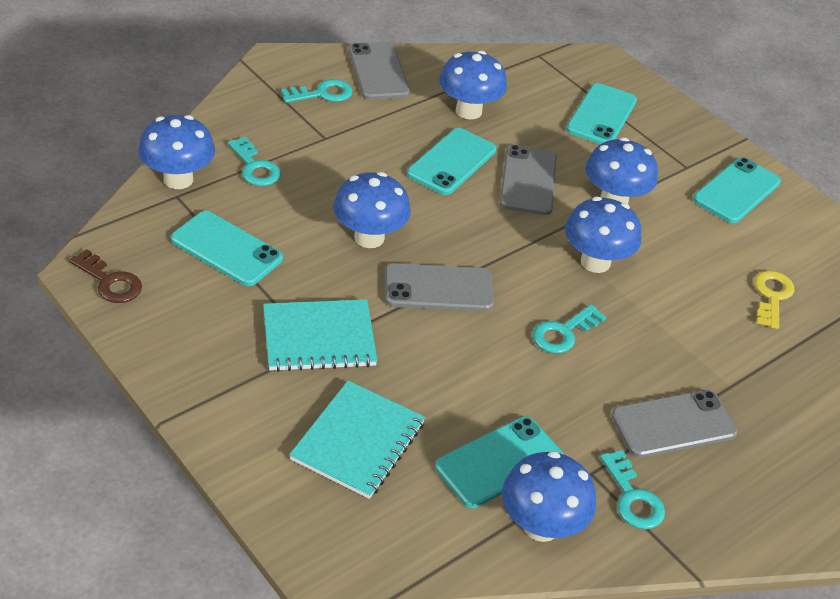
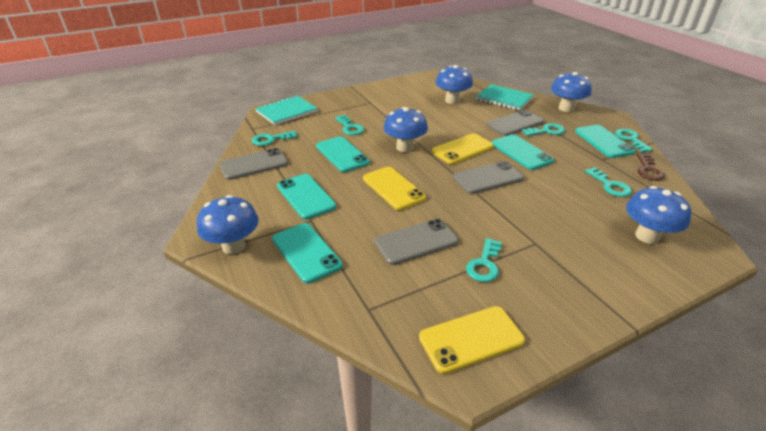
blue mushroom: [138,115,215,189] [333,172,411,248] [439,51,507,119] [502,451,596,542] [565,197,641,273] [585,137,658,204] = 6 -> [197,195,259,254] [383,107,428,152] [435,65,473,104] [551,72,592,112] [626,186,692,244] = 5
turquoise key: [228,137,281,186] [281,79,353,103] [533,304,606,353] [600,450,665,529] = 4 -> [252,131,297,146] [335,115,364,135] [466,238,502,282] [522,123,565,136] [585,167,632,197] [615,129,653,152] = 6
yellow key: [755,271,794,329] = 1 -> none = 0
yellow phone: none = 0 -> [363,167,426,210] [419,306,525,374] [432,133,494,164] = 3

